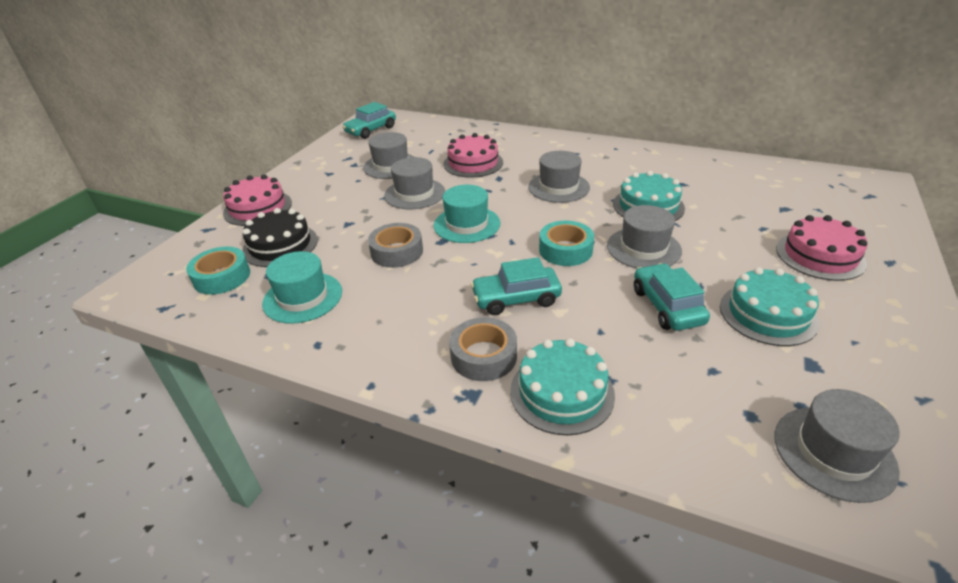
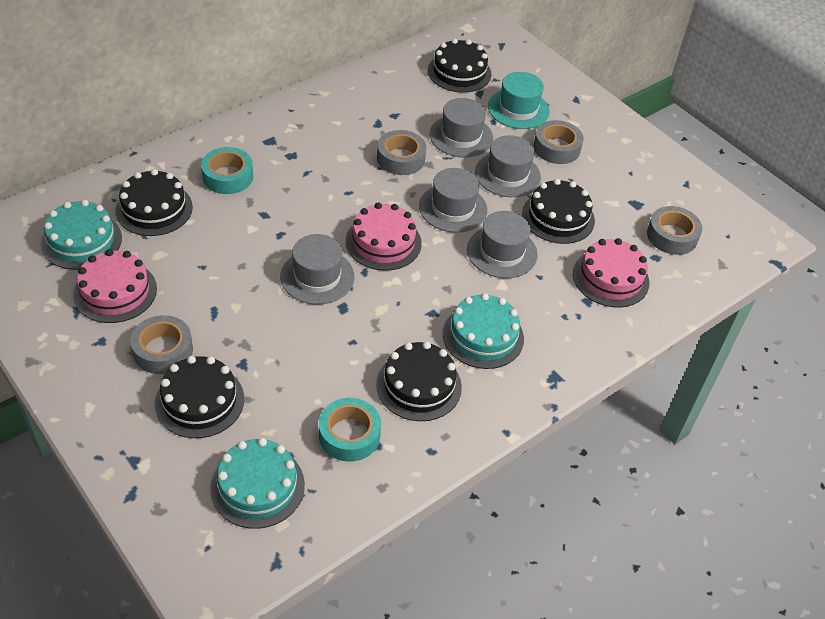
black cake: [242,208,318,267] = 1 -> [115,169,193,236] [155,356,244,438] [376,341,462,421] [428,38,491,93] [522,179,595,244] = 5
grey tape: [368,223,423,268] [449,317,517,381] = 2 -> [130,315,193,374] [377,130,426,175] [533,120,583,164] [647,206,702,255] = 4
turquoise car: [342,102,396,139] [471,257,562,315] [634,263,710,331] = 3 -> none = 0
turquoise hat: [262,251,342,324] [434,185,500,243] = 2 -> [488,72,549,129] = 1

